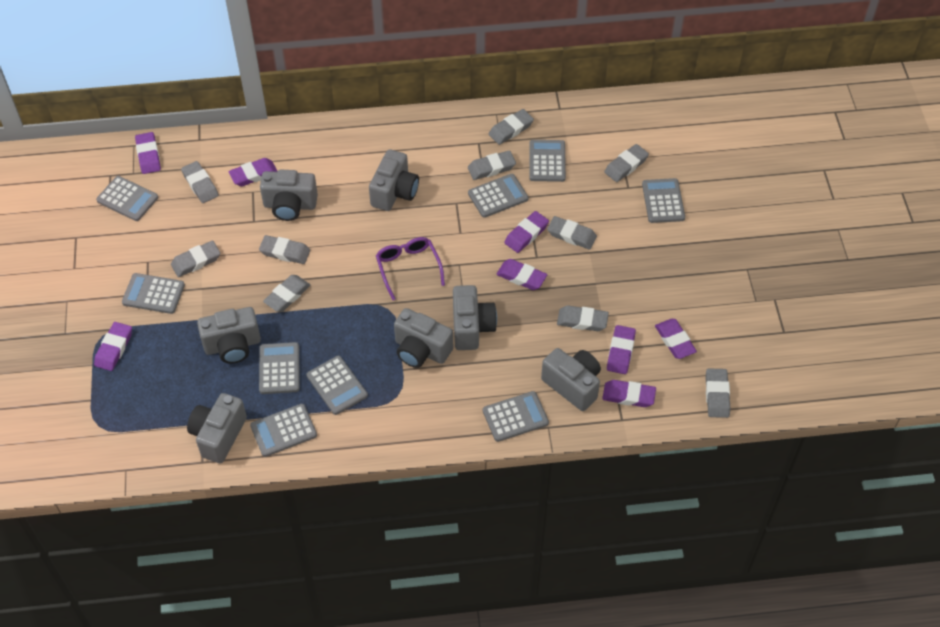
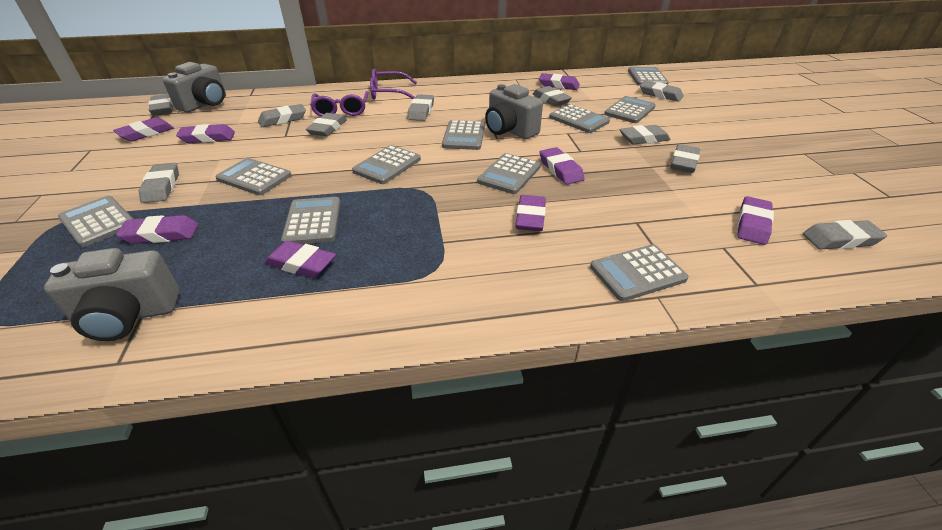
grey calculator: [96,176,158,221] [122,273,185,314] [250,404,317,457] [259,342,300,394] [307,356,368,415] [468,174,529,218] [483,391,549,442] [529,140,566,182] [642,178,685,223] = 9 -> [58,196,133,247] [215,158,292,195] [281,197,340,244] [352,145,421,184] [442,120,485,150] [477,153,541,194] [549,104,610,133] [590,244,689,301] [604,96,656,123] [628,67,669,86] = 10
grey camera: [187,393,247,463] [197,307,261,364] [260,169,318,221] [369,149,419,211] [394,308,453,368] [453,285,497,350] [541,348,601,411] = 7 -> [44,248,180,341] [163,62,226,112] [485,84,543,139] = 3
purple glasses: [376,237,445,300] = 1 -> [310,91,368,117] [370,69,417,100] = 2

